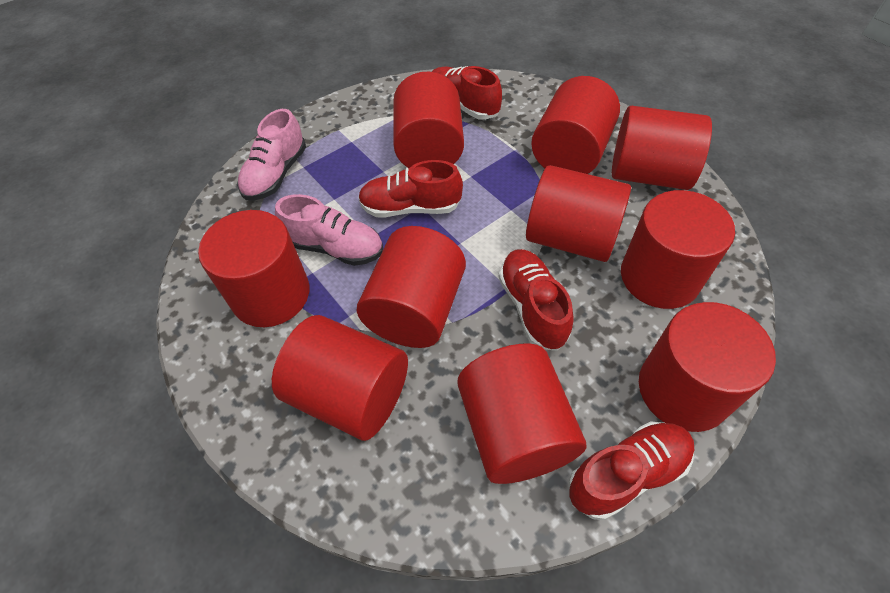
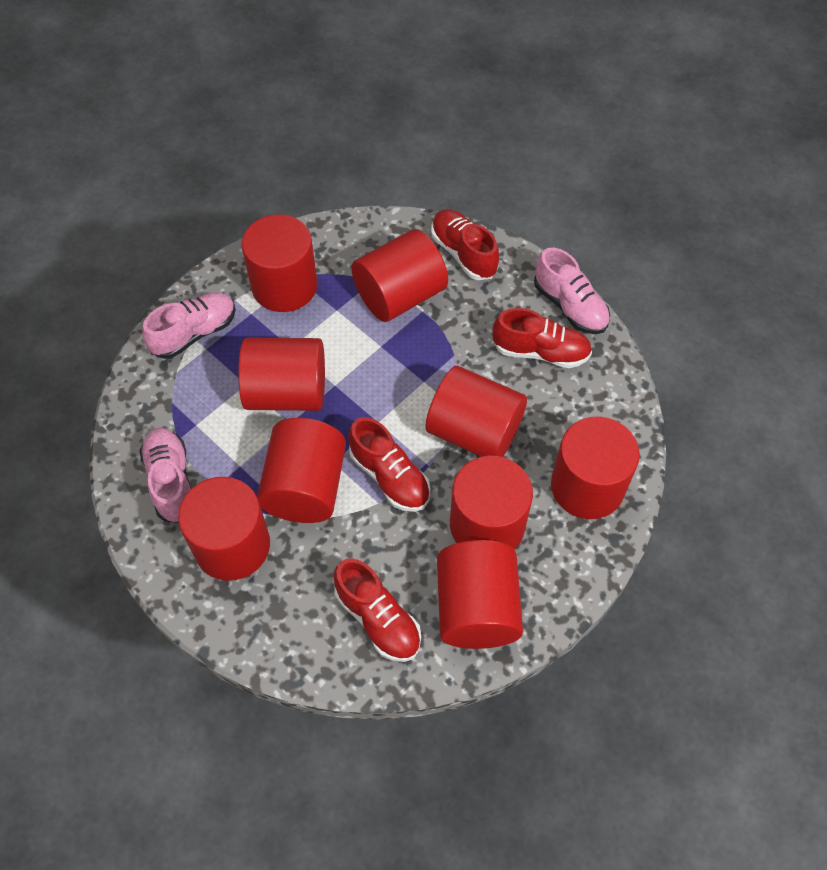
pink shoe: [237,109,306,200] [275,194,383,266] = 2 -> [140,428,192,523] [142,292,236,359] [534,248,610,334] = 3
red cylinder: [198,210,309,327] [272,315,408,441] [357,226,466,348] [394,72,464,168] [458,343,586,484] [526,165,631,262] [531,76,620,174] [612,106,712,190] [621,190,735,309] [639,302,776,432] = 10 -> [178,477,270,581] [238,338,325,411] [242,214,318,312] [257,418,346,523] [351,229,448,322] [426,366,527,457] [437,540,523,649] [450,456,533,550] [551,416,640,519] = 9

